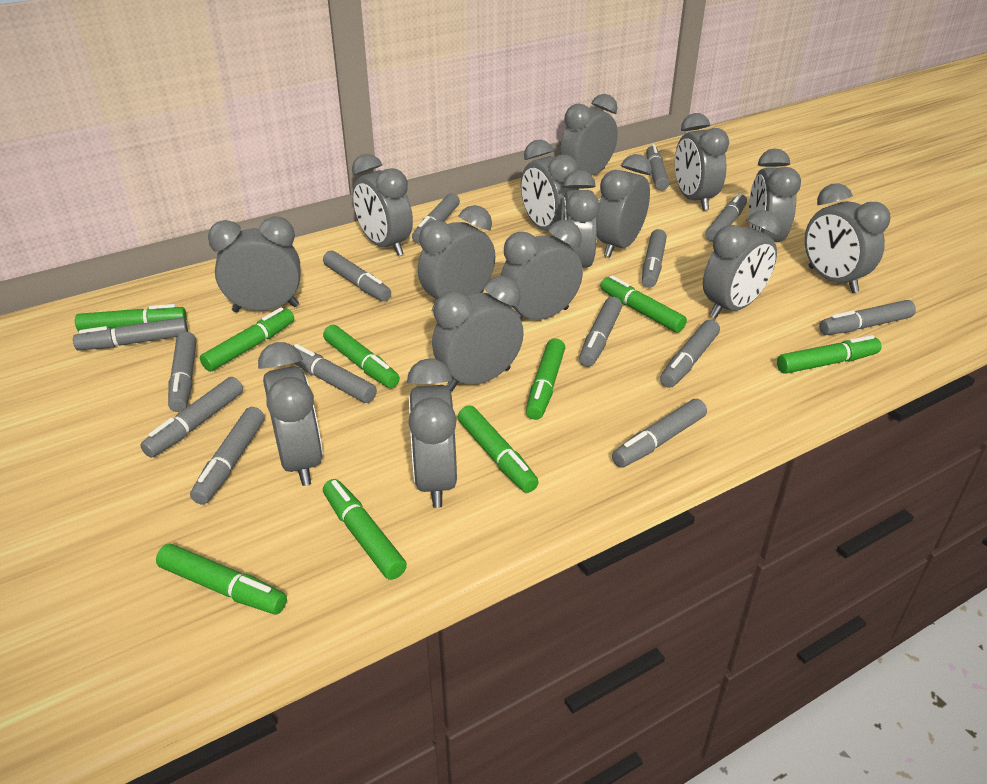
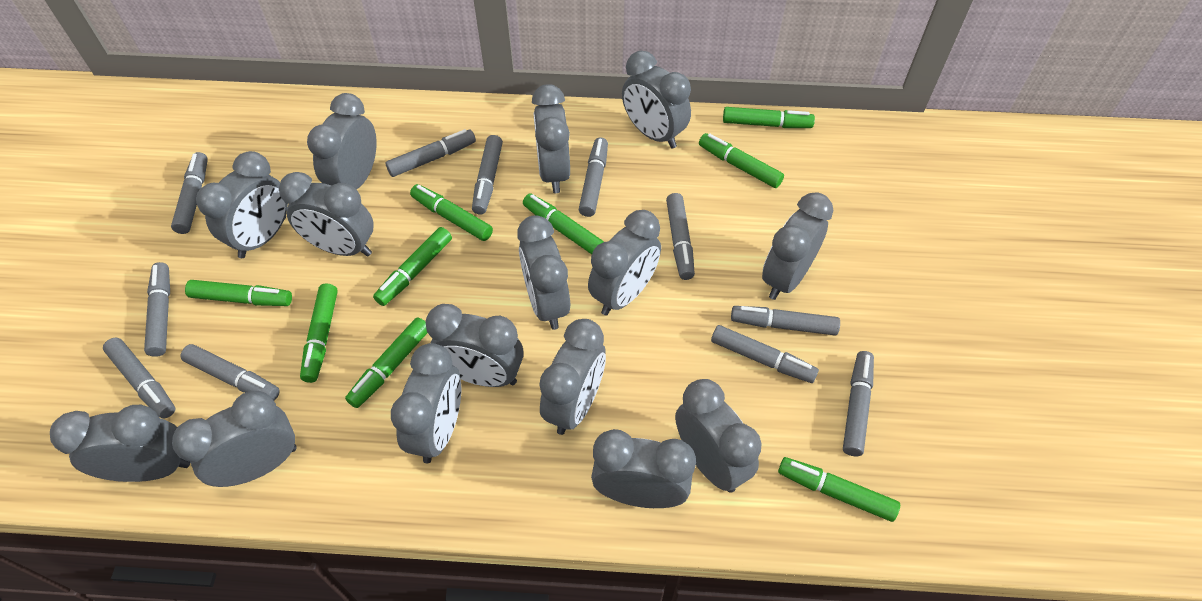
grey marker: [73,317,188,350] [140,377,243,458] [168,332,196,412] [190,407,264,505] [293,344,377,403] [323,250,391,301] [412,193,460,244] [579,297,622,367] [612,399,707,468] [642,229,667,288] [646,144,669,191] [660,320,720,388] [705,193,747,242] [819,300,916,335] = 14 -> [103,337,175,418] [144,262,170,357] [171,152,208,234] [181,344,280,401] [385,129,476,177] [472,135,503,215] [578,137,608,217] [666,193,695,280] [711,325,819,383] [731,306,840,336] [843,351,874,456] = 11

